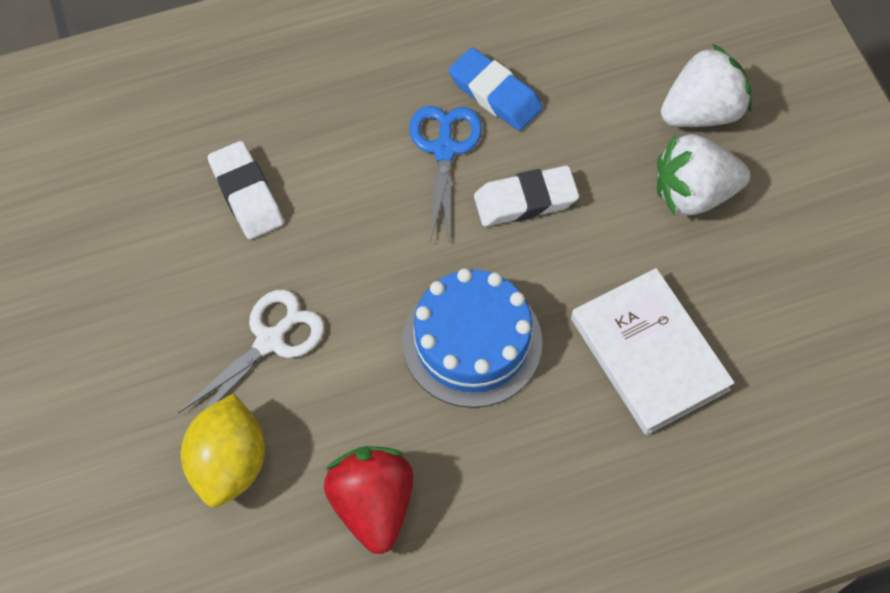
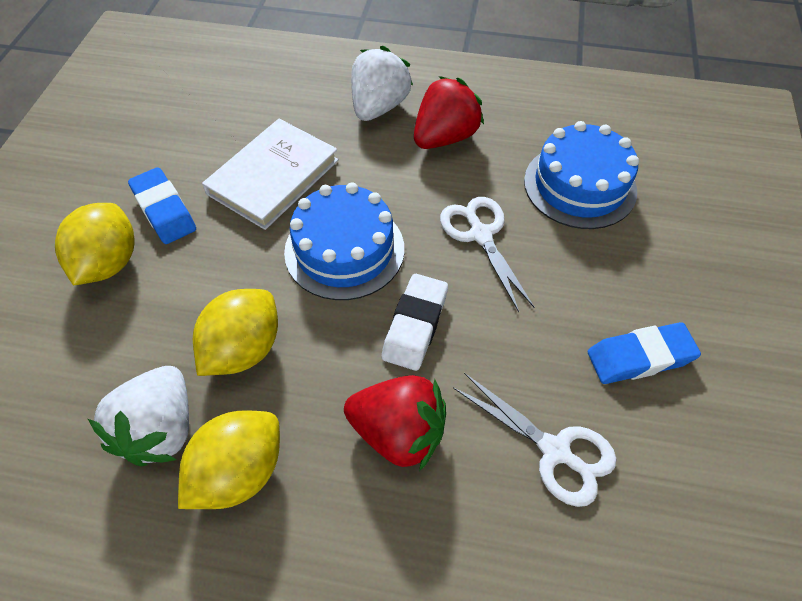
blue cake: [402,269,542,408] = 1 -> [284,183,404,300] [524,121,639,229] = 2
blue eraser: [449,47,543,131] = 1 -> [128,167,196,244] [588,322,701,384] = 2
blue scissors: [409,106,482,242] = 1 -> none = 0
red strawberry: [324,446,414,554] = 1 -> [344,375,446,471] [414,76,484,149] = 2
white eraser: [208,141,284,239] [474,166,579,226] = 2 -> [382,274,448,371] = 1
white scissors: [178,290,324,414] = 1 -> [440,197,535,312] [453,373,616,507] = 2
yellow lemon: [181,393,265,507] = 1 -> [55,203,135,286] [178,411,280,509] [193,289,278,376] = 3

